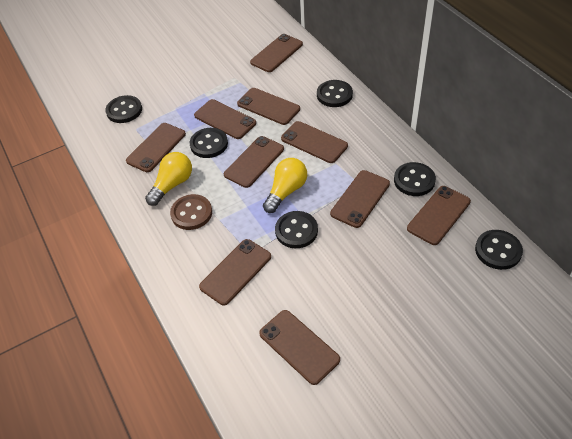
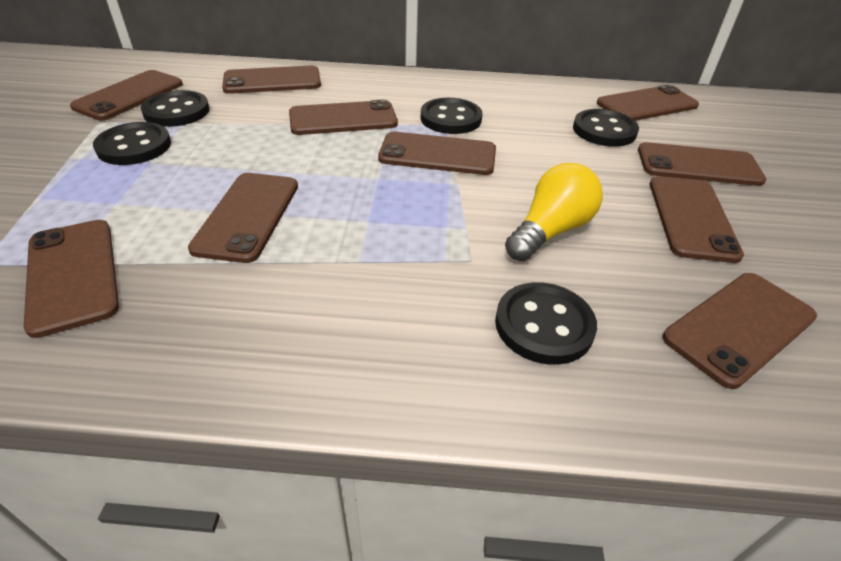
black button: [105,95,142,123] [190,128,228,158] [275,211,318,248] [317,80,353,107] [394,162,436,196] [475,230,523,270] = 6 -> [93,122,171,165] [141,90,209,127] [421,98,483,134] [495,282,597,365] [573,109,639,147] = 5
brown button: [170,194,212,230] = 1 -> none = 0
yellow light bulb: [145,152,192,206] [263,158,307,213] = 2 -> [505,163,603,261] = 1

